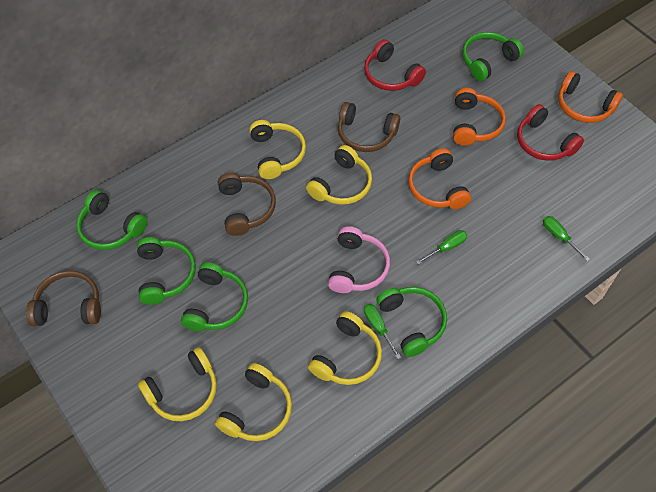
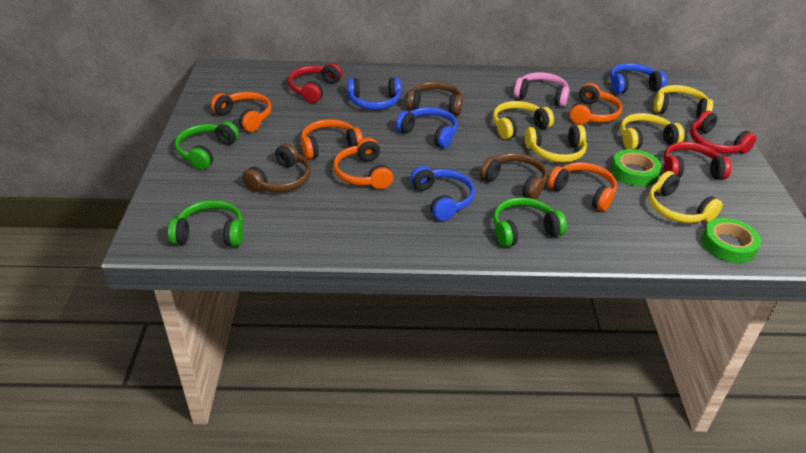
blue headphones: none = 0 -> [347,77,401,110] [396,107,458,148] [410,166,475,221] [610,63,667,94] = 4
green headphones: [76,190,148,250] [137,237,196,305] [181,262,248,332] [376,287,447,357] [462,32,524,81] = 5 -> [168,200,243,247] [175,121,239,170] [493,197,567,247] = 3
green screwdriver: [364,304,401,359] [416,230,467,265] [543,216,590,261] = 3 -> none = 0
green tape: none = 0 -> [611,149,661,187] [702,218,761,263] = 2
orange headphones: [408,148,471,209] [453,88,506,146] [558,71,623,123] = 3 -> [211,92,272,132] [301,119,363,160] [333,138,393,189] [548,162,617,211] [570,83,622,125] = 5
red headphones: [364,39,426,91] [517,104,584,161] = 2 -> [288,63,342,103] [663,142,732,179] [690,111,757,154] = 3

